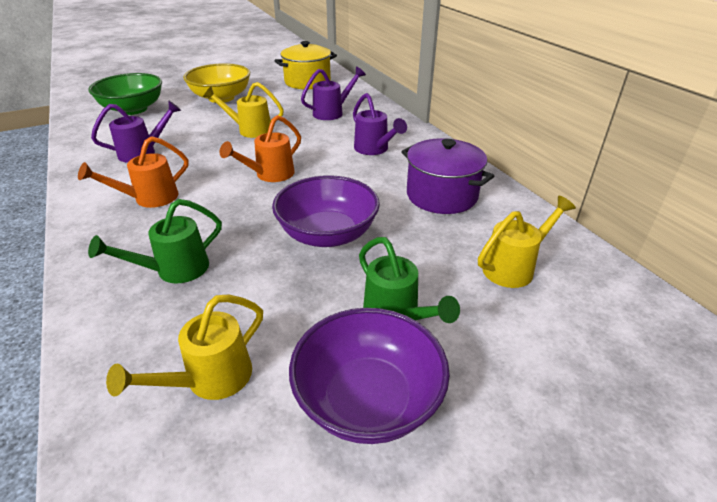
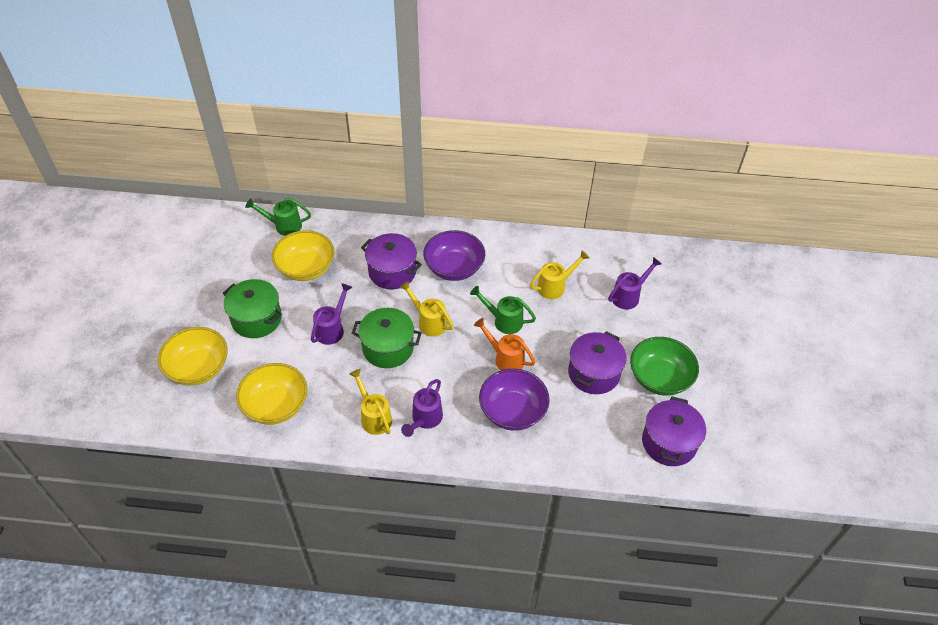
green pot: none = 0 -> [223,279,282,338] [352,308,422,368] = 2
orange watering can: [78,136,188,208] [220,115,301,182] = 2 -> [474,318,536,370] = 1
purple pot: [402,138,494,214] = 1 -> [361,233,422,289] [568,331,627,394] [642,397,706,466] = 3
yellow bowl: [183,63,250,103] = 1 -> [158,327,228,386] [236,363,308,425] [272,230,334,281] = 3
yellow pot: [274,41,337,89] = 1 -> none = 0

